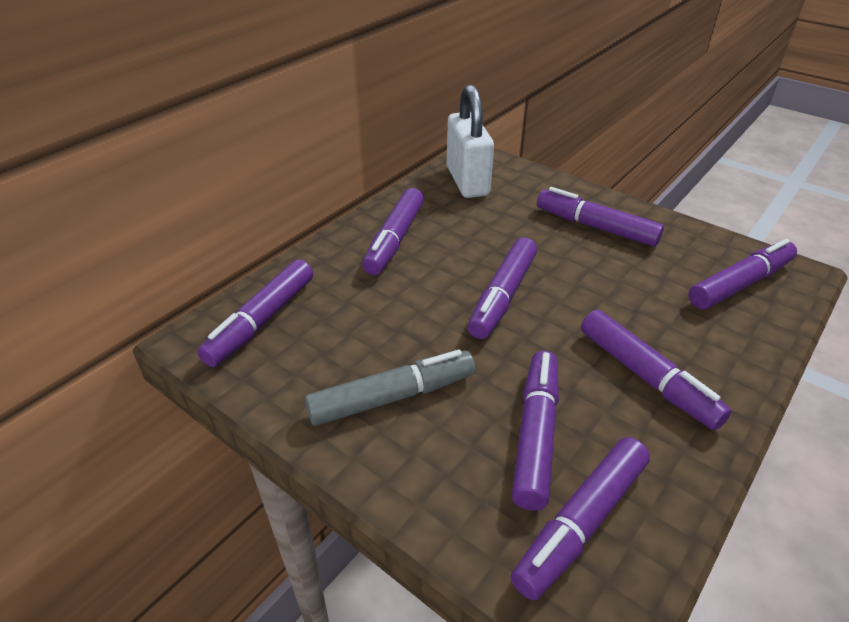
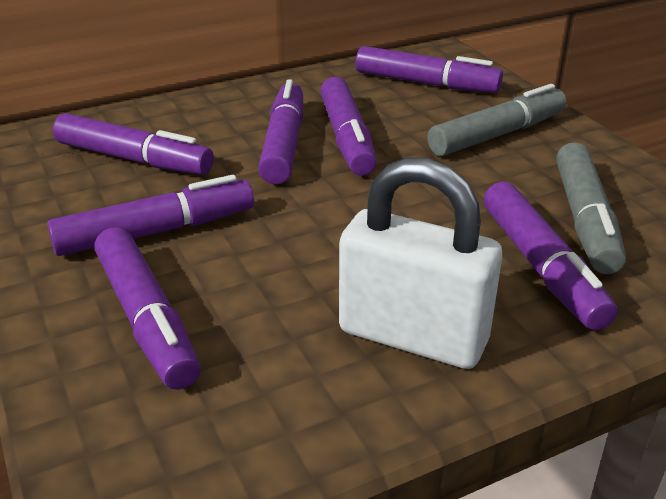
grey marker: [305,350,475,426] = 1 -> [427,84,566,156] [556,142,626,274] = 2
purple marker: [197,259,313,367] [362,188,424,275] [468,237,537,339] [511,437,650,600] [512,351,559,511] [537,187,664,247] [581,310,731,430] [688,239,797,310] = 8 -> [47,175,254,256] [53,113,214,175] [94,227,201,390] [258,79,303,184] [321,77,377,176] [356,46,503,93] [484,182,618,330] = 7

